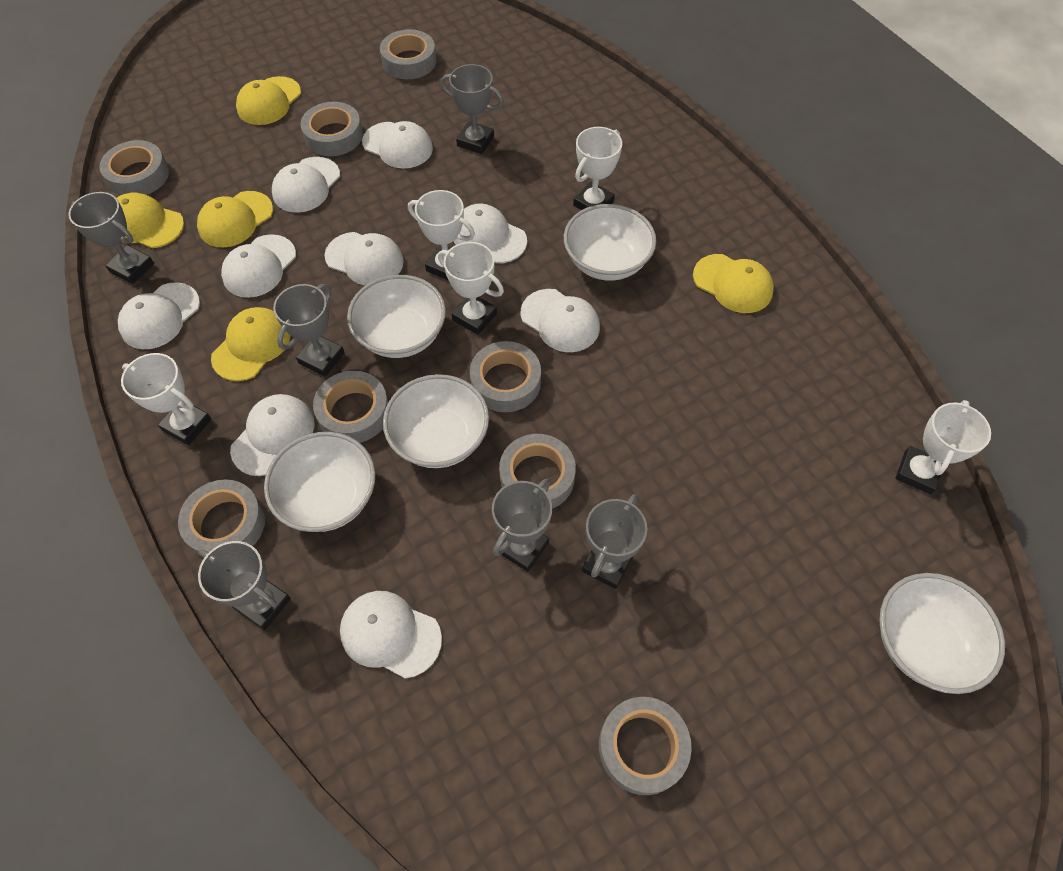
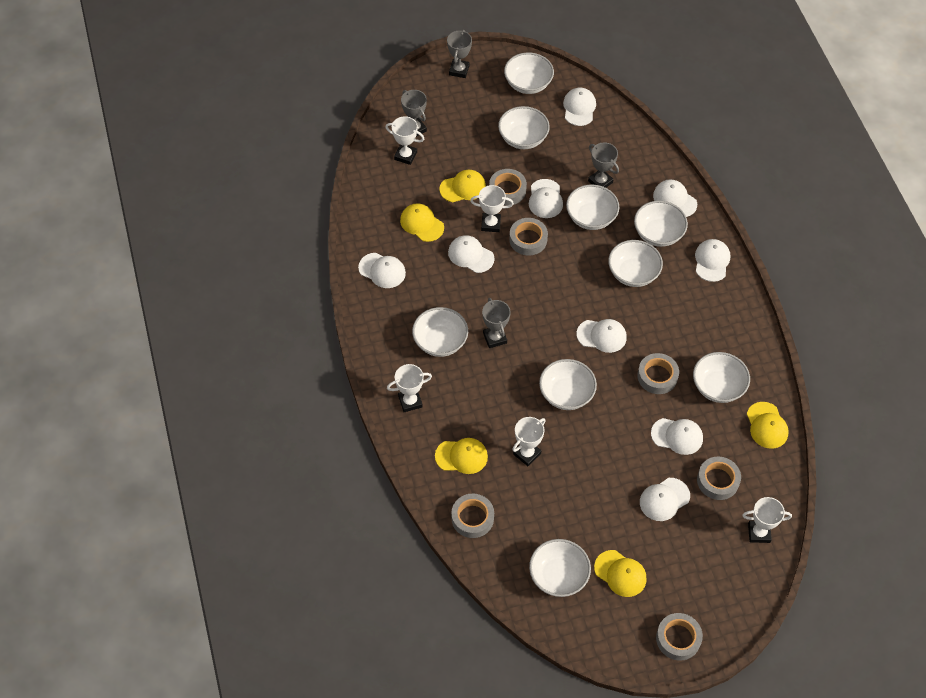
grey tape: [99,140,169,195] [178,480,265,555] [300,102,363,156] [313,371,389,443] [380,29,436,79] [470,341,541,412] [499,434,576,509] [599,697,692,795] = 8 -> [451,494,494,538] [489,169,527,205] [509,218,548,256] [637,353,679,394] [656,613,703,661] [697,457,741,500] = 6
grey trophy: [69,192,154,284] [198,541,291,631] [273,284,345,377] [441,64,504,154] [492,479,552,572] [582,494,648,589] = 6 -> [401,90,427,136] [447,30,472,78] [482,298,511,348] [588,142,619,188] = 4
white bowl: [264,432,375,532] [347,275,446,358] [383,374,489,468] [564,204,656,281] [879,573,1005,694] = 5 -> [412,307,468,357] [498,106,550,149] [504,53,554,94] [529,539,591,597] [539,359,597,410] [566,185,619,230] [608,240,663,287] [634,201,688,247] [693,352,750,403] = 9

